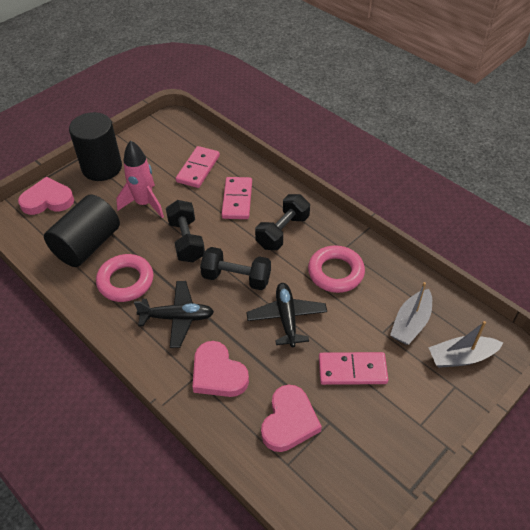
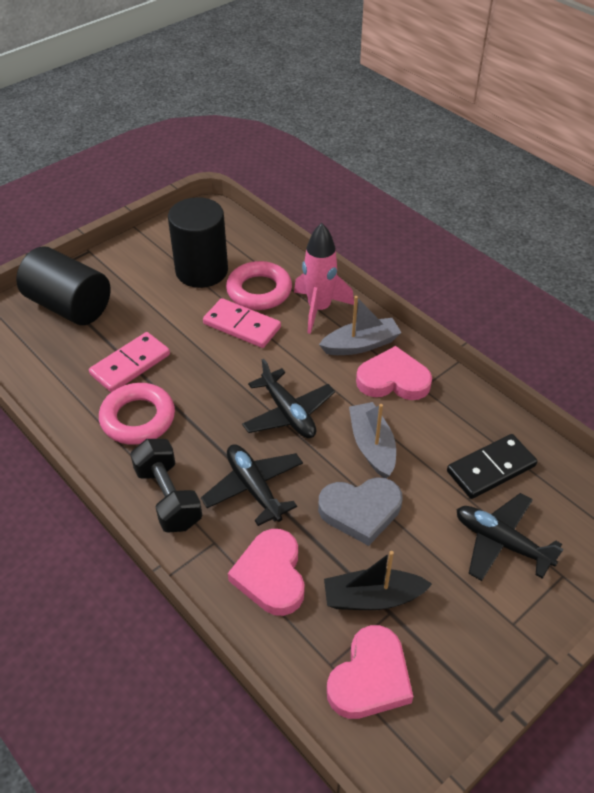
black boat: none = 0 -> [324,551,432,610] = 1
black domino: none = 0 -> [447,434,537,499] = 1
black dumbbell: [166,200,205,262] [200,247,271,290] [255,194,310,250] = 3 -> [130,439,202,533] = 1
black plane: [134,281,214,348] [246,283,327,347] = 2 -> [201,444,303,526] [242,359,335,438] [456,493,563,581] = 3
grey heart: none = 0 -> [318,477,402,546] = 1
pink domino: [176,146,220,188] [221,177,252,219] [319,352,388,385] = 3 -> [89,332,170,392] [203,298,281,348] = 2

